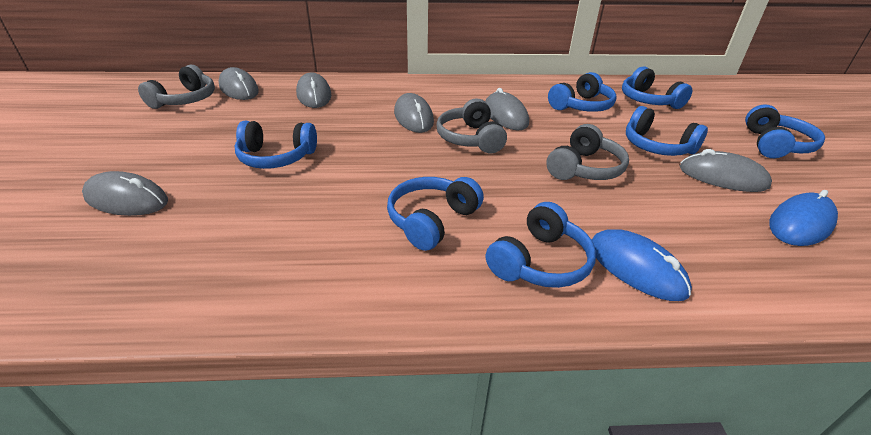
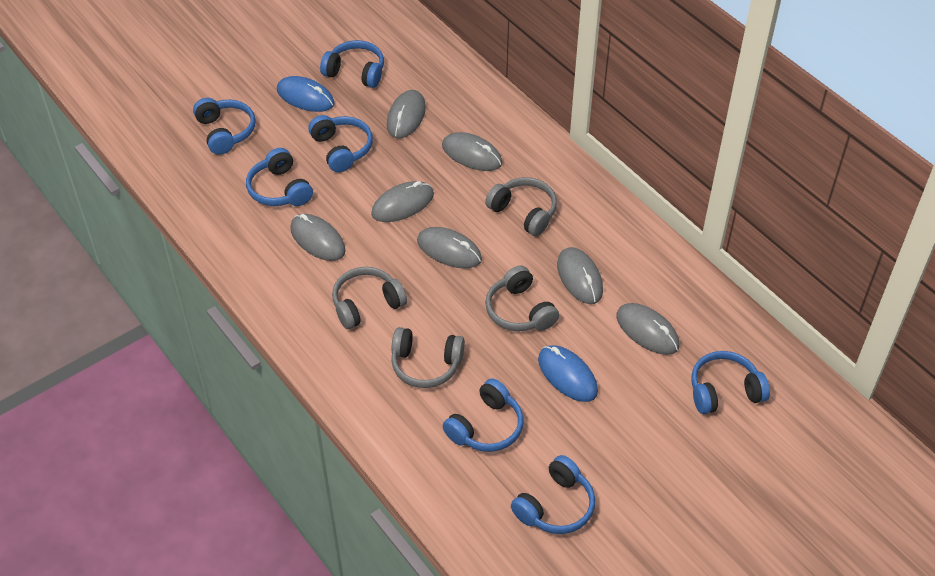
grey headphones: [138,65,215,109] [436,98,507,153] [546,124,629,180] = 3 -> [332,267,407,329] [391,327,465,388] [485,177,557,236] [485,265,559,331] = 4
grey mouse: [82,171,168,216] [219,67,259,100] [296,72,331,108] [394,93,434,133] [485,88,529,130] [680,149,772,192] = 6 -> [290,214,346,261] [371,181,434,222] [387,90,426,138] [417,227,482,268] [442,132,502,171] [557,247,603,304] [616,303,679,355] = 7

